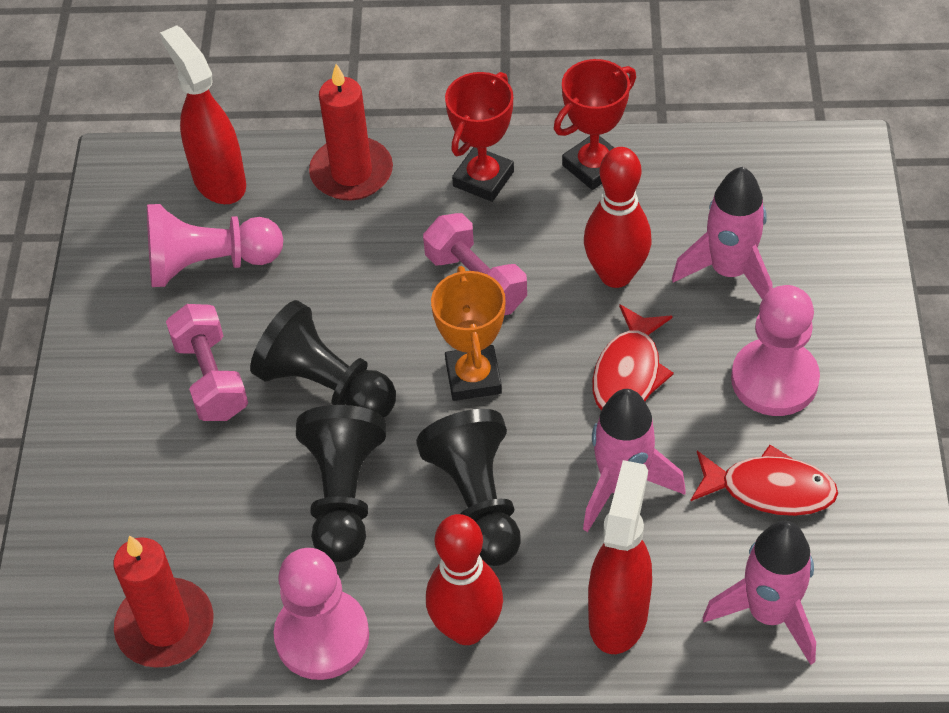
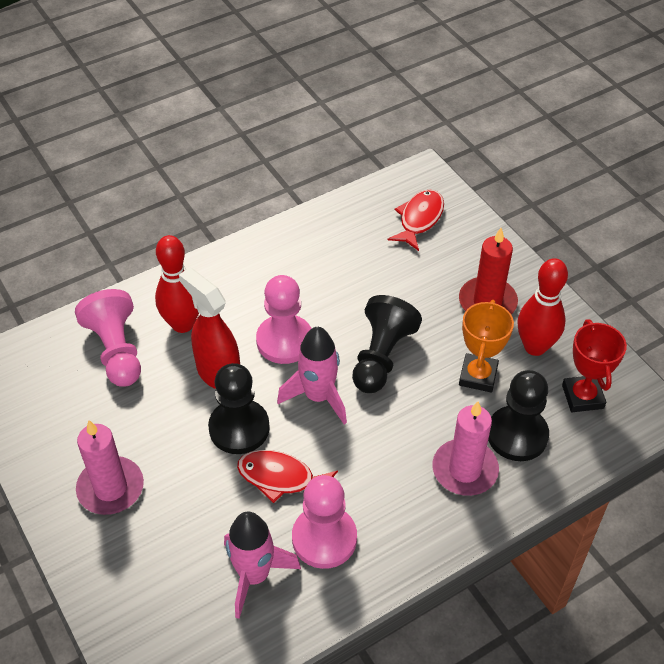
pink candle: none = 0 -> [76,420,144,515] [432,401,499,496] = 2
pink dumbbell: [166,304,248,421] [423,213,527,315] = 2 -> none = 0
pink rocket: [583,389,686,532] [672,167,773,299] [703,520,816,665] = 3 -> [224,512,301,619] [277,327,347,424] = 2
red candle: [113,536,213,668] [309,64,393,200] = 2 -> [459,228,518,314] = 1
red spray bottle: [160,25,246,204] [588,460,652,654] = 2 -> [179,268,240,389] = 1
red trophy: [445,72,514,202] [554,59,636,190] = 2 -> [562,319,627,412] = 1

